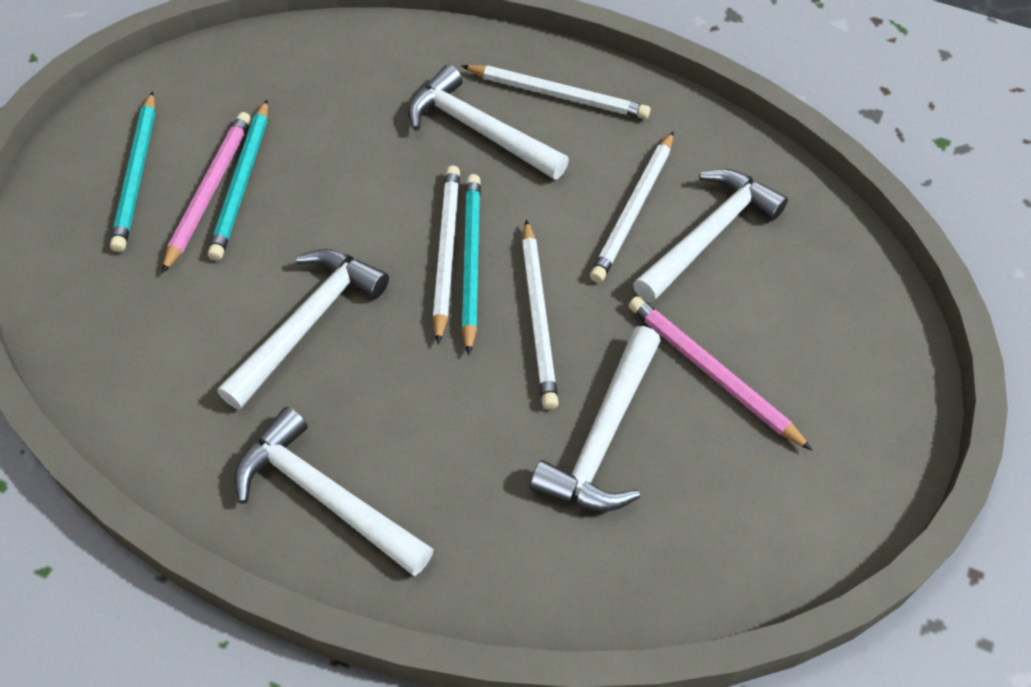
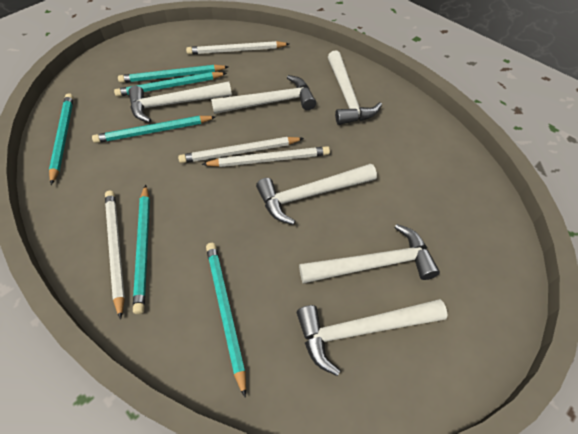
pink pencil: [162,112,251,274] [628,296,812,451] = 2 -> none = 0
turquoise pencil: [110,91,155,252] [208,100,268,261] [462,174,481,355] = 3 -> [49,93,74,185] [92,116,216,143] [114,72,227,97] [118,65,229,83] [133,184,150,314] [206,243,246,398] = 6
white hammer: [217,249,389,410] [234,407,434,576] [408,65,569,180] [529,326,661,511] [633,169,788,303] = 5 -> [128,81,232,123] [211,75,316,114] [256,164,377,225] [297,299,447,376] [299,224,440,284] [328,50,382,125] = 6

